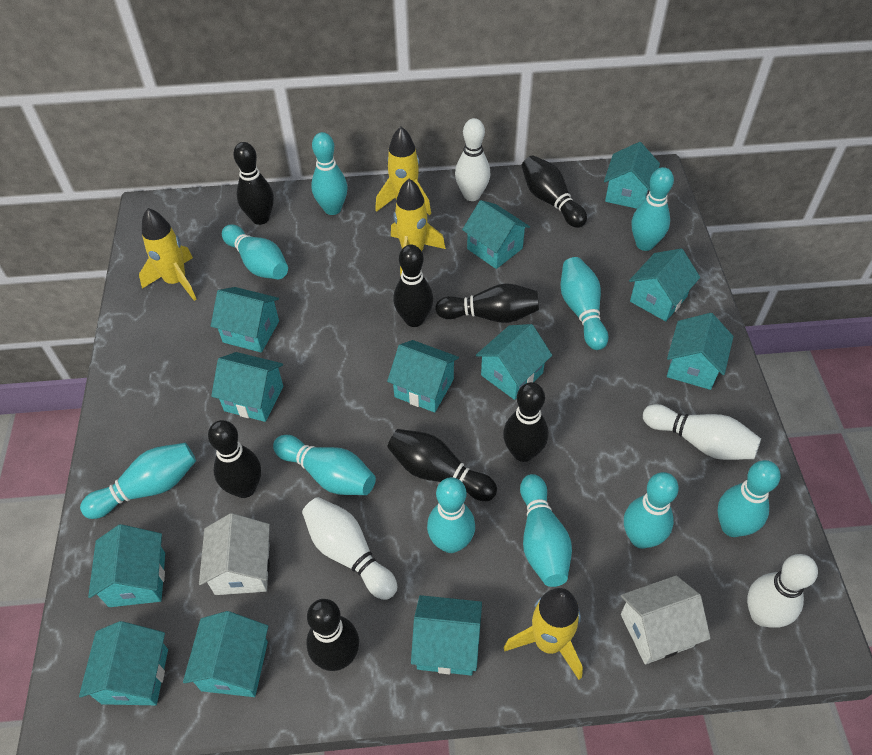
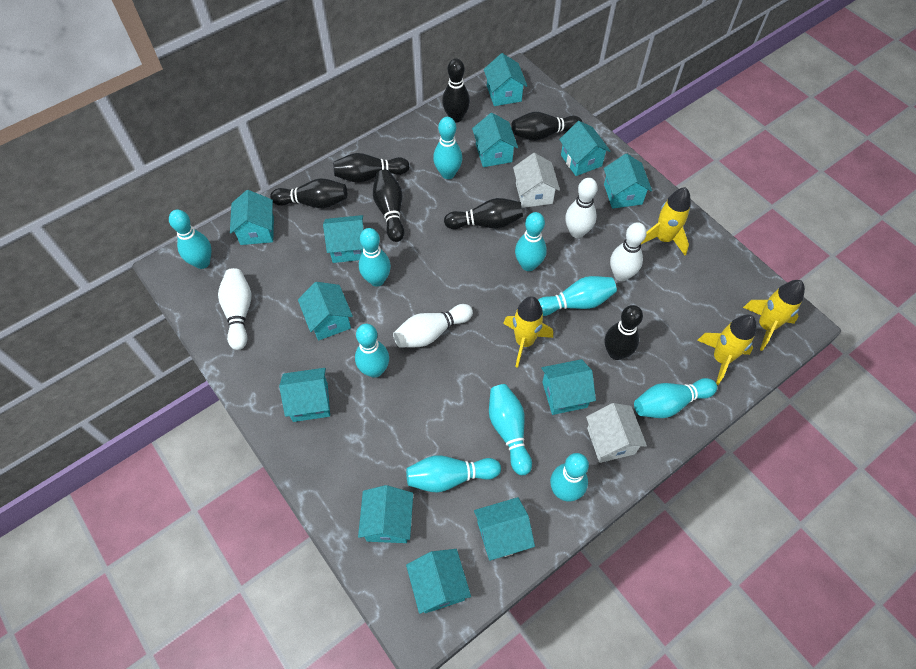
black bowling pin: [208,420,261,498] [233,142,274,225] [306,599,359,671] [387,429,497,501] [393,245,433,327] [435,283,539,323] [503,382,548,462] [522,155,587,228] = 8 -> [270,178,347,208] [333,153,410,183] [373,170,405,242] [442,59,470,123] [444,198,523,229] [511,112,582,141] [605,305,643,360] = 7

